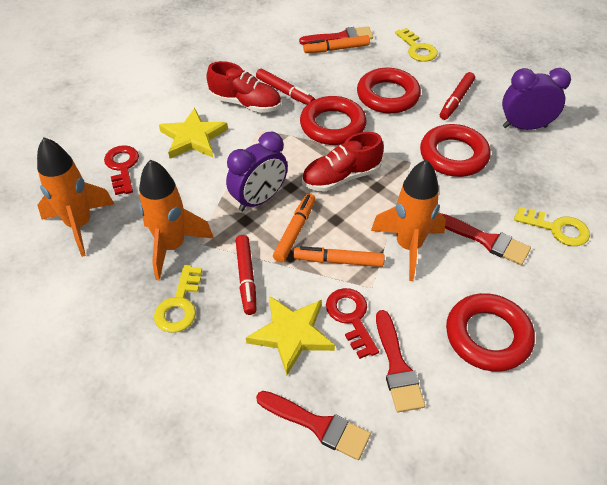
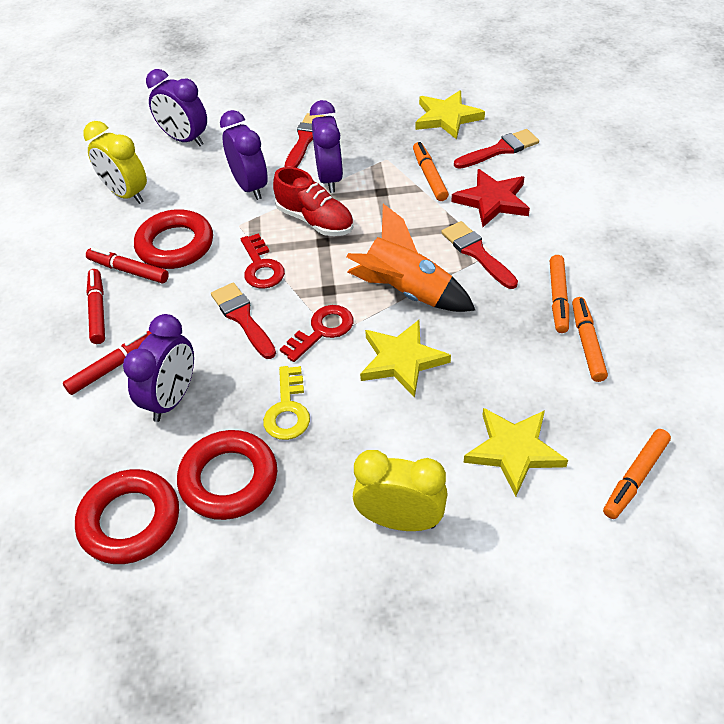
orange marker: [273,193,316,262] [293,246,385,267] [303,35,370,53] = 3 -> [413,142,449,201] [550,255,569,333] [572,297,608,382] [603,429,671,519] = 4
orange rocket: [37,137,114,257] [139,159,214,280] [371,160,446,281] = 3 -> [346,204,475,312] = 1
purple clock: [226,132,288,212] [502,68,571,130] = 2 -> [123,314,194,422] [146,69,207,146] [220,110,268,200] [310,100,343,193] = 4
red ring: [300,96,367,145] [357,68,421,113] [420,124,491,177] [446,293,535,372] = 4 -> [75,469,179,564] [134,209,213,269] [177,430,277,520] = 3
red shoe: [206,61,281,113] [302,132,384,192] = 2 -> [273,167,353,236] = 1
red star: none = 0 -> [451,169,530,227] = 1
yellow clock: none = 0 -> [83,121,147,204] [353,450,448,531] = 2
yellow key: [154,265,202,333] [395,28,438,62] [514,207,590,246] = 3 -> [263,366,310,440] = 1
yellow star: [159,108,228,159] [246,296,335,375] = 2 -> [360,320,451,398] [416,90,485,139] [464,408,568,496] = 3

